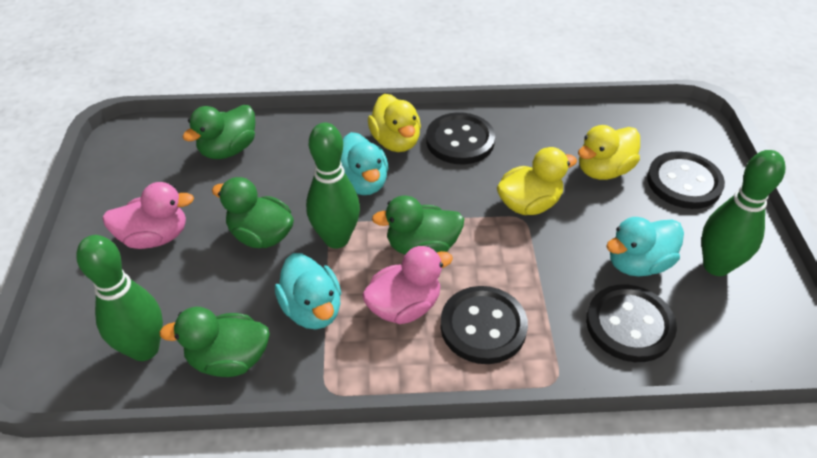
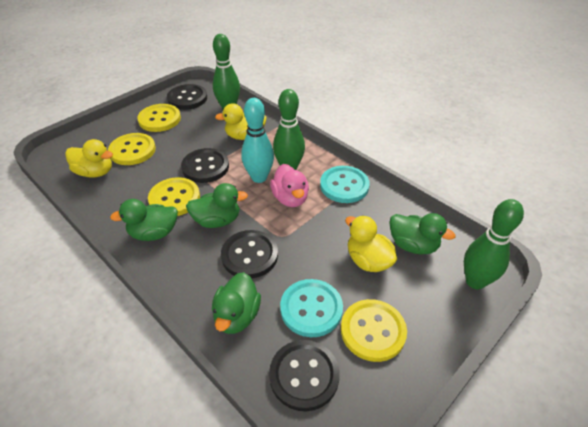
pink duck: [102,182,194,249] [362,246,453,324] = 2 -> [270,164,309,207] = 1
turquoise bowling pin: none = 0 -> [241,98,274,183] = 1
turquoise button: none = 0 -> [280,279,343,337] [320,166,370,203] = 2
turquoise duck: [275,253,341,329] [341,132,388,195] [606,217,684,277] = 3 -> none = 0
yellow button: none = 0 -> [108,133,156,165] [137,104,181,132] [148,177,200,216] [341,299,407,362] = 4

